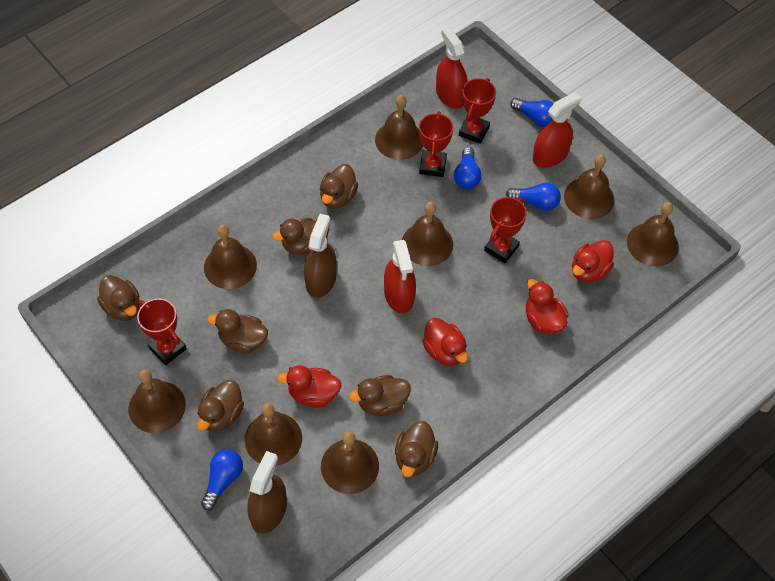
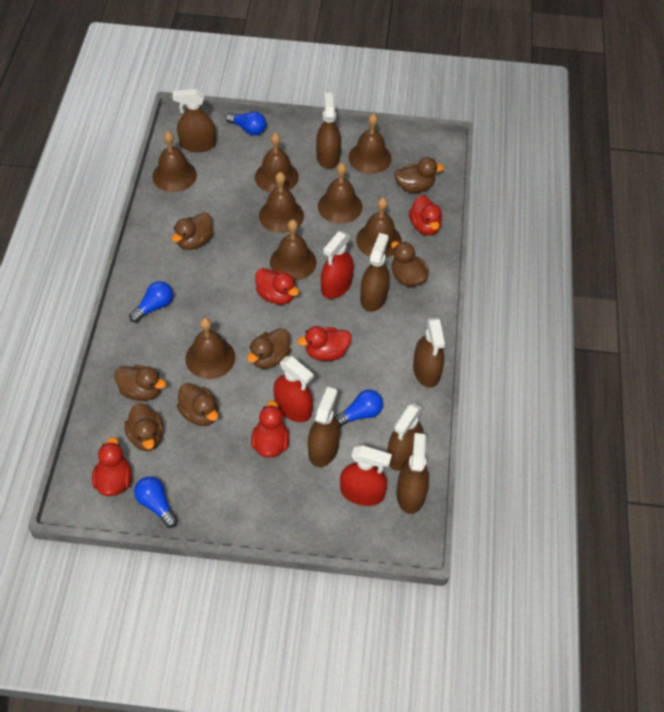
brown spray bottle: [247,451,287,534] [304,214,337,298] = 2 -> [172,89,216,152] [308,387,340,467] [316,92,341,169] [360,233,390,312] [387,403,423,471] [397,433,429,514] [413,318,445,388] = 7
red duck: [277,365,341,407] [422,318,468,366] [526,279,569,334] [572,240,614,283] = 4 -> [92,437,132,496] [251,401,289,457] [255,268,299,305] [297,326,352,361] [409,195,443,235] = 5
red trophy: [137,299,187,365] [419,111,453,177] [459,78,496,144] [484,197,527,263] = 4 -> none = 0

